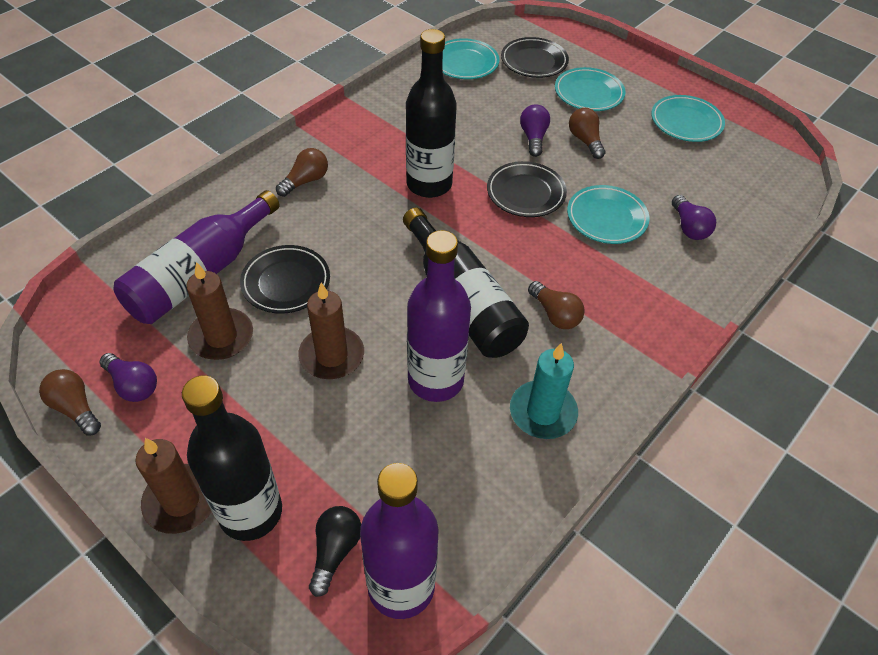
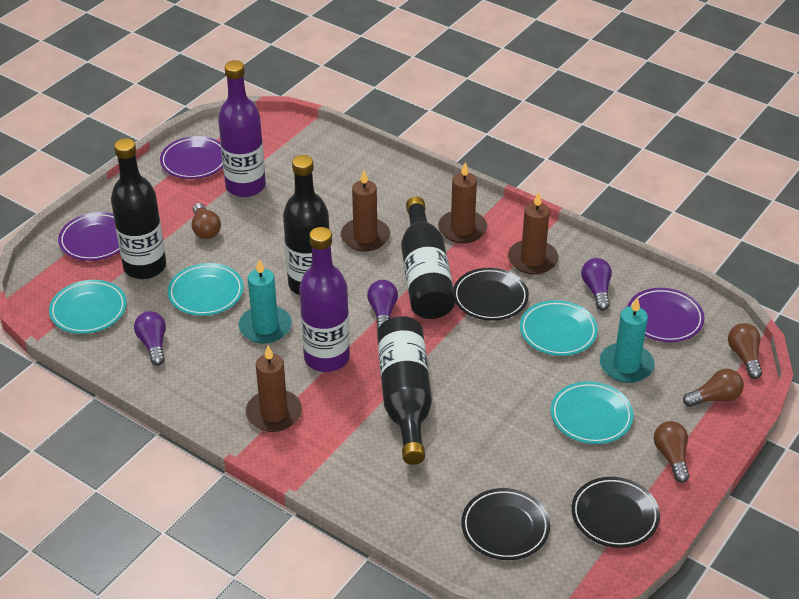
black bottle: [182,375,282,541] [403,207,529,358] [406,29,457,198] = 3 -> [111,138,166,279] [283,155,329,295] [377,316,432,465] [401,197,455,319] = 4
black light bulb: [309,506,361,597] = 1 -> none = 0
brown candle: [135,438,212,534] [186,262,253,360] [298,283,364,379] = 3 -> [245,346,302,432] [341,170,390,252] [438,162,488,243] [508,192,558,275] = 4
purple bottle: [114,190,280,324] [360,463,439,619] [407,230,471,402] = 3 -> [218,60,266,197] [299,227,350,372] = 2
purple plate: none = 0 -> [58,212,120,261] [160,136,223,179] [627,288,705,342] = 3
turquoise candle: [510,343,578,439] = 1 -> [239,259,292,344] [599,297,655,383] = 2

